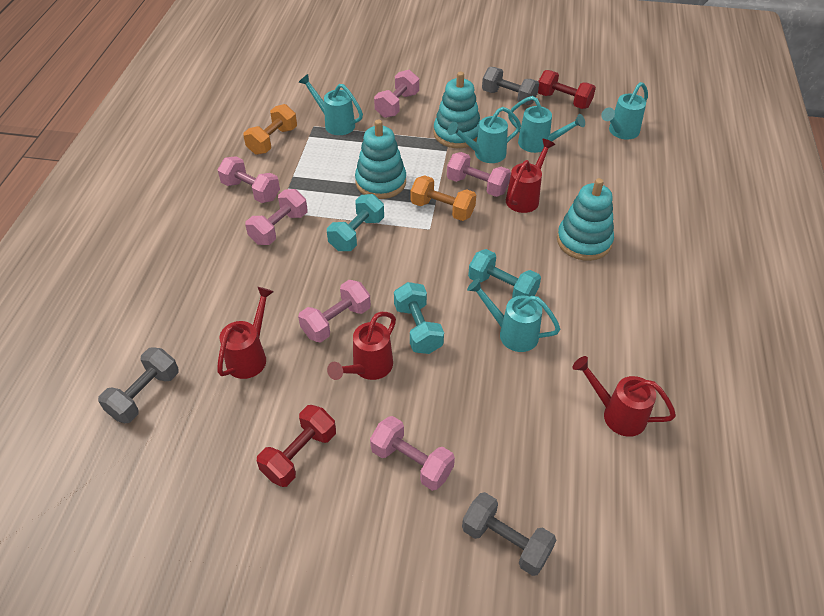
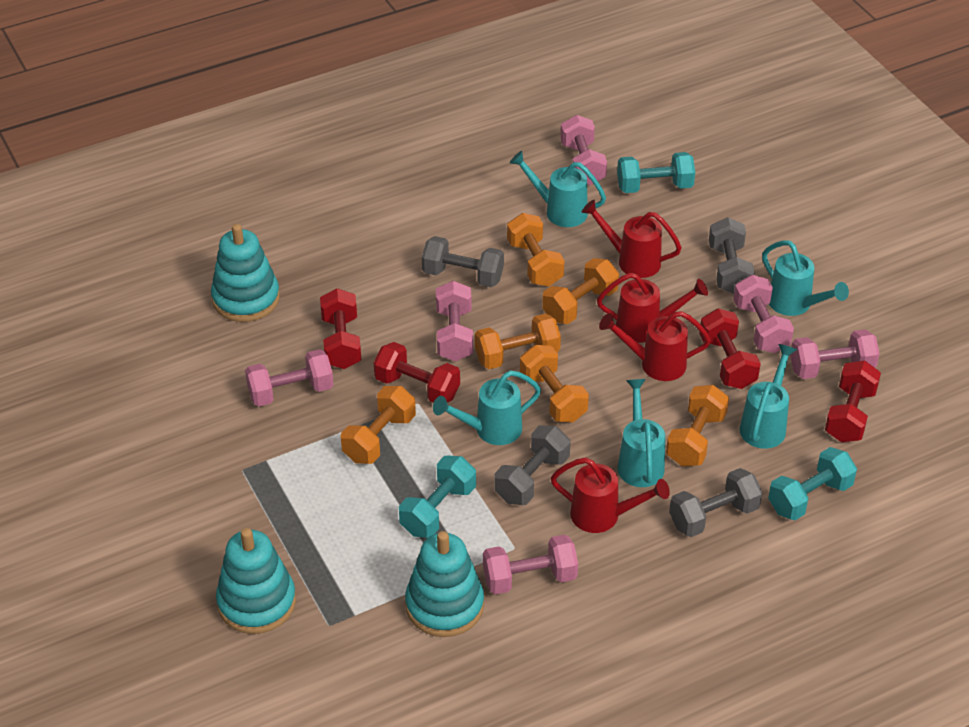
grey dumbbell: [98,347,179,423] [462,492,556,576] [482,67,539,105] = 3 -> [422,236,504,287] [495,425,570,505] [669,468,763,537] [709,217,755,294] = 4
orange dumbbell: [243,104,297,155] [411,175,476,221] = 2 -> [341,386,416,464] [475,314,561,369] [507,213,564,287] [520,345,589,422] [542,258,619,324] [666,385,729,466] = 6
red dumbbell: [257,405,336,487] [538,70,596,109] = 2 -> [320,288,361,369] [374,342,460,403] [699,308,761,389] [825,361,881,442] = 4

